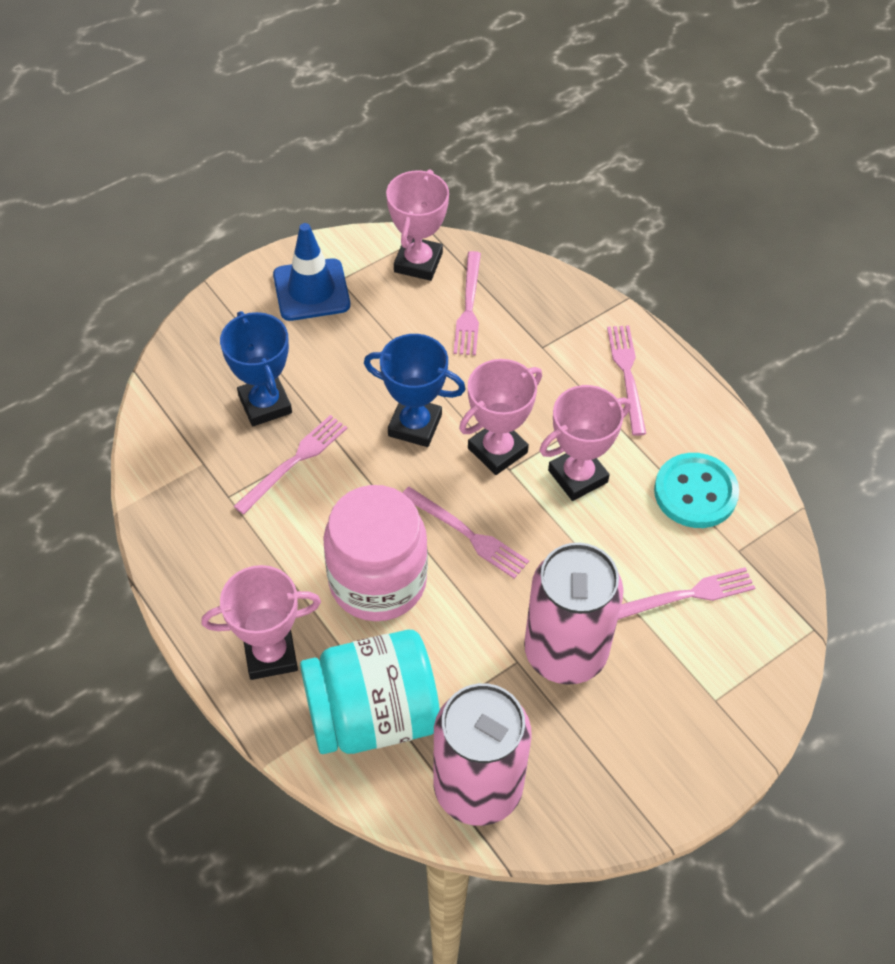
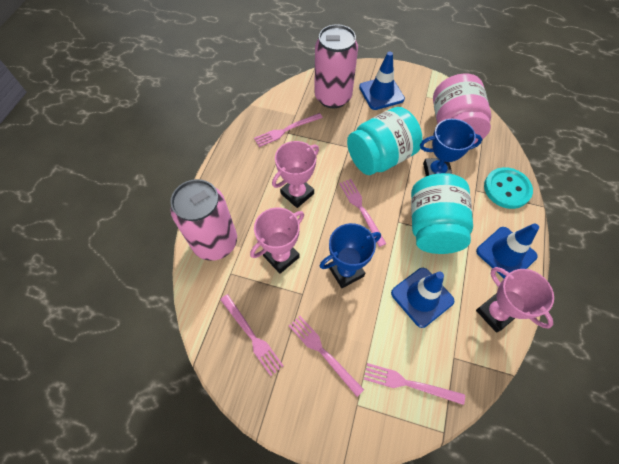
blue traffic cone: [273,223,350,321] = 1 -> [359,51,405,110] [391,268,454,328] [476,223,539,278] = 3
pink trophy: [201,565,321,680] [386,169,449,281] [459,359,542,475] [540,385,631,501] = 4 -> [250,207,304,274] [272,141,319,208] [476,267,554,333] = 3
turquoise jar: [300,630,440,754] = 1 -> [347,107,422,175] [411,173,473,254] = 2

